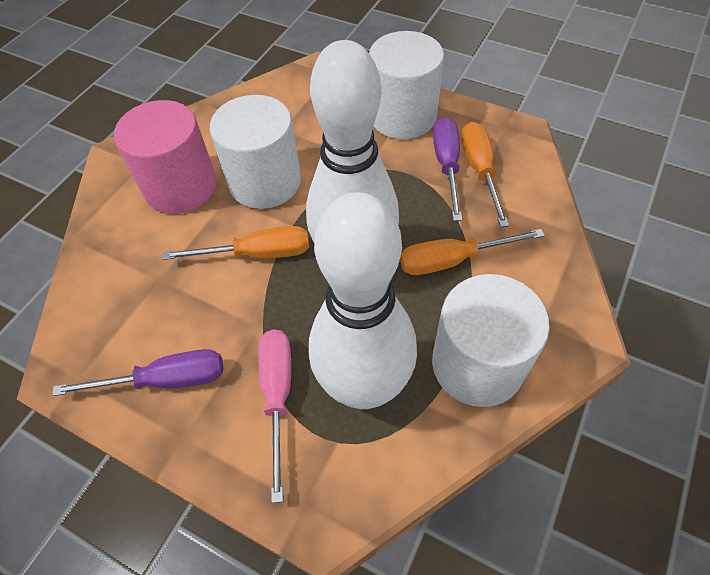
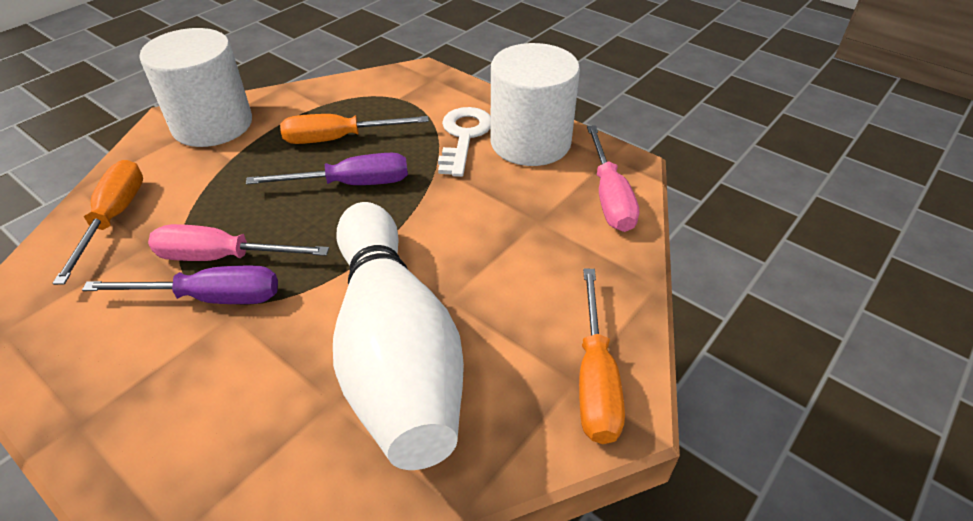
pink cylinder: [114,100,216,214] = 1 -> none = 0
pink screwdriver: [259,329,291,503] = 1 -> [148,224,329,261] [587,125,639,232] = 2
white bowling pin: [306,40,399,242] [309,192,417,409] = 2 -> [333,202,464,470] = 1
white cylinder: [210,95,301,209] [369,31,444,139] [432,274,550,407] = 3 -> [140,28,252,147] [490,43,580,166] = 2
white key: none = 0 -> [438,107,491,177] = 1

